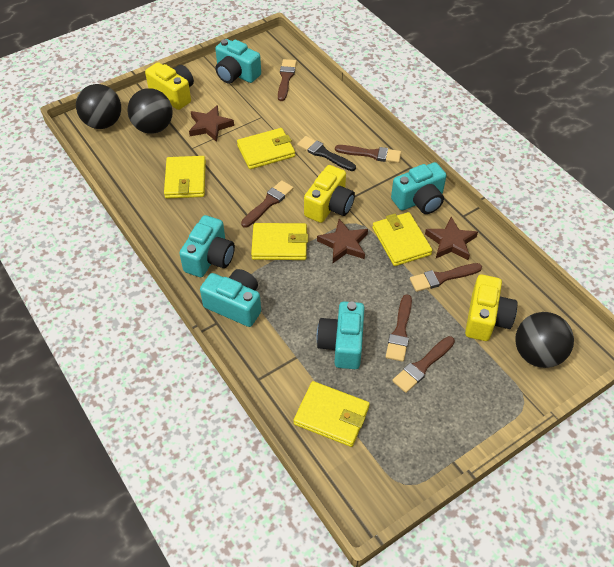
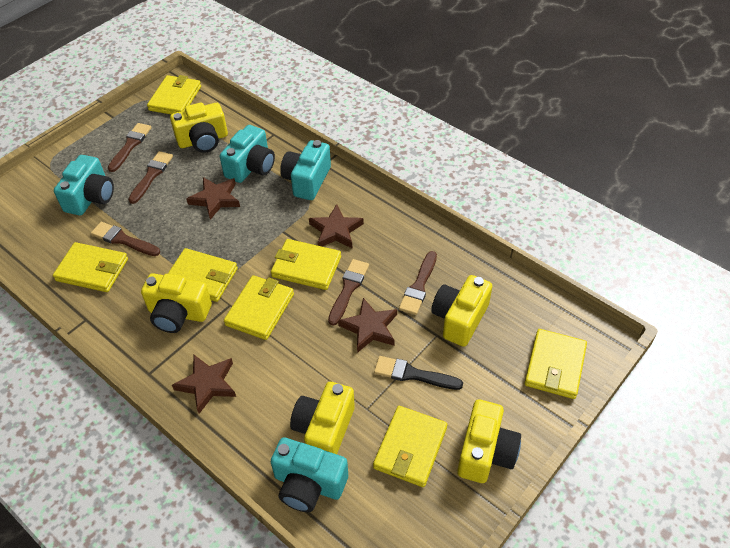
black ball: [76,84,121,129] [127,88,173,134] [515,312,574,368] = 3 -> none = 0
brown brush: [241,180,293,228] [278,59,297,101] [335,145,401,163] [386,294,412,362] [392,336,455,393] [410,263,482,292] = 6 -> [91,222,160,256] [108,123,152,172] [128,151,173,204] [328,259,369,326] [399,251,437,315] = 5
brown star: [189,105,234,142] [317,219,368,263] [425,217,478,260] = 3 -> [172,355,236,414] [186,177,240,220] [309,204,364,248] [338,298,397,353] = 4
turquoise camera: [179,215,235,277] [200,269,261,327] [215,39,261,83] [316,301,364,369] [391,162,447,214] = 5 -> [54,155,114,215] [220,125,275,183] [271,437,348,512] [280,140,331,200] = 4
yellow camera: [145,62,194,110] [304,165,355,223] [465,274,518,341] = 3 -> [141,273,212,333] [170,103,228,153] [290,382,355,454] [431,275,492,347] [457,399,521,483] = 5
yellow wallet: [164,156,206,199] [237,128,295,169] [251,223,308,260] [293,381,370,447] [372,212,432,266] = 5 -> [53,242,128,292] [147,75,201,114] [168,248,238,302] [224,275,294,340] [271,239,341,290] [373,406,447,487] [524,329,587,399] = 7

